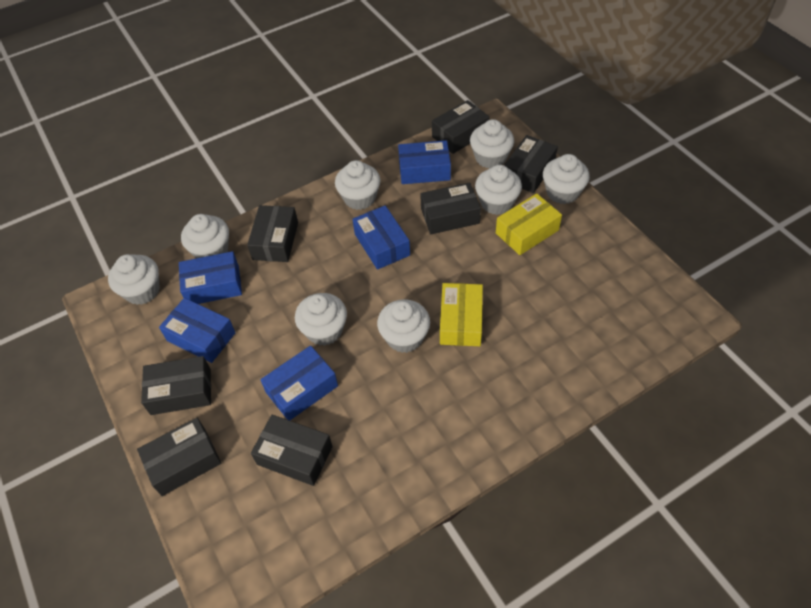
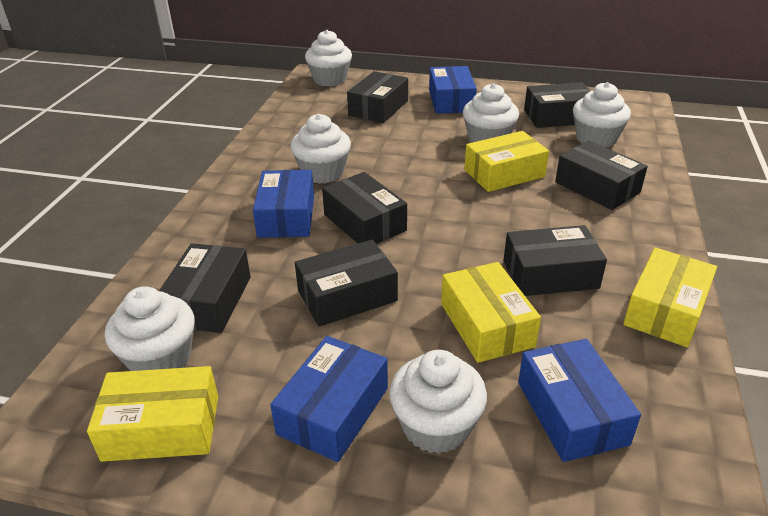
blue box: [159,298,236,363] [179,251,242,304] [260,346,338,421] [352,205,410,270] [398,140,451,184] = 5 -> [253,170,314,238] [270,336,388,462] [429,66,477,114] [518,339,641,462] = 4
white cupcake: [108,254,160,305] [181,214,229,258] [295,293,347,346] [335,160,380,210] [377,299,430,353] [470,119,514,168] [475,165,522,215] [543,154,590,204] = 8 -> [105,286,195,371] [291,114,351,184] [305,30,352,86] [389,350,487,454] [463,83,519,143] [573,82,631,147] = 6
yellow box: [440,283,483,346] [496,193,562,255] = 2 -> [87,366,218,462] [441,262,541,363] [464,131,549,192] [623,248,717,347] = 4

